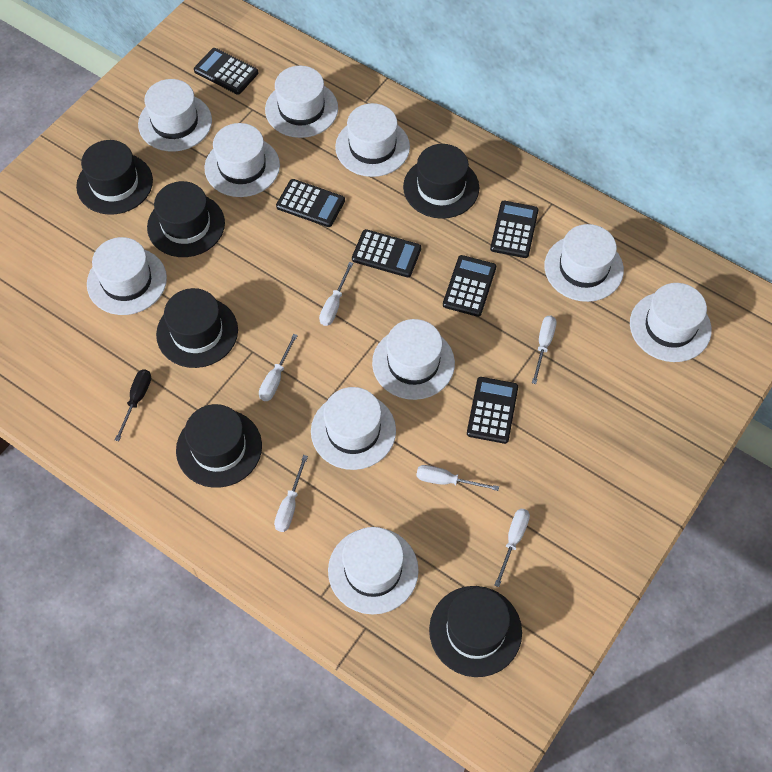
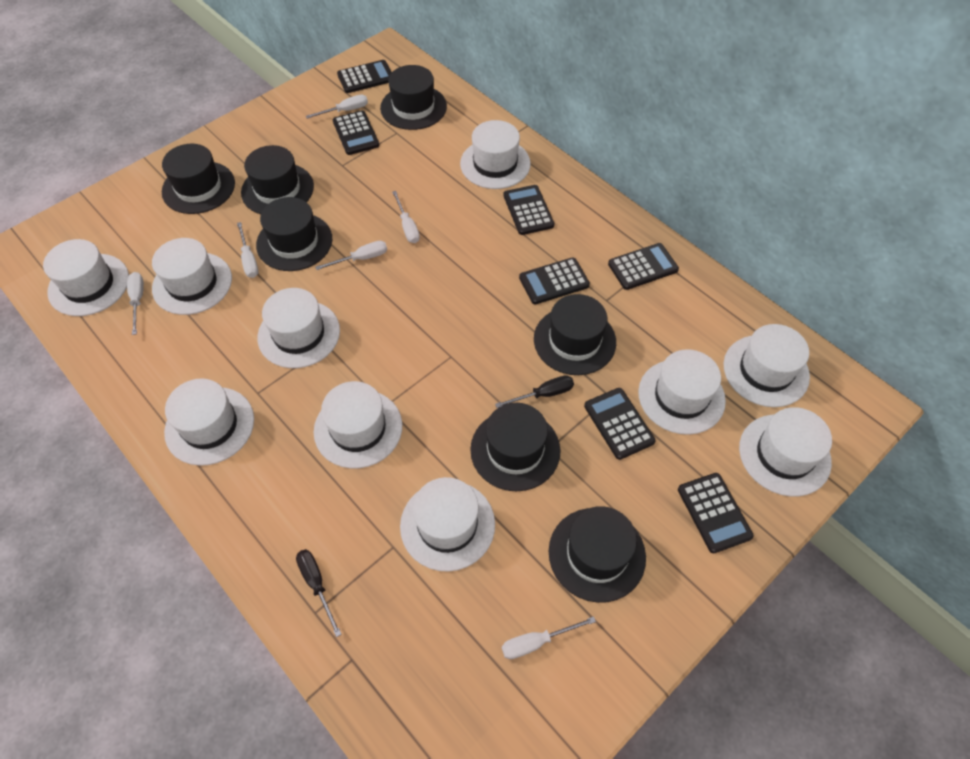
black calculator: [194,48,258,95] [276,179,345,227] [352,229,421,277] [443,255,496,317] [467,377,518,444] [490,201,539,258] = 6 -> [333,110,380,155] [337,60,392,93] [503,185,554,235] [519,257,590,304] [584,388,656,460] [608,243,679,290] [678,473,754,554] = 7
black hat: [76,140,153,215] [147,181,225,257] [156,288,238,368] [176,404,262,488] [403,144,479,219] [429,586,522,677] = 6 -> [162,144,235,214] [241,145,314,214] [256,197,332,271] [380,65,447,130] [470,403,561,491] [534,294,616,375] [549,506,646,603] = 7
black screwdriver: [115,369,151,441] = 1 -> [296,549,342,637] [495,375,574,408] = 2

